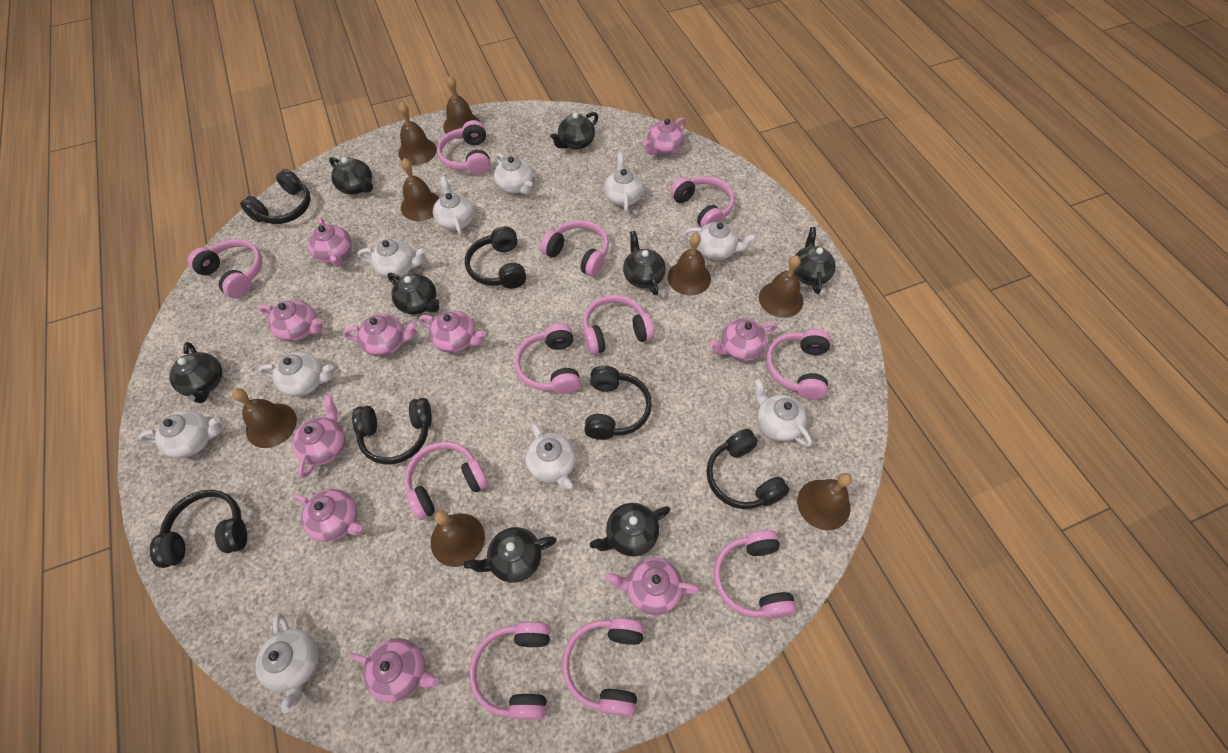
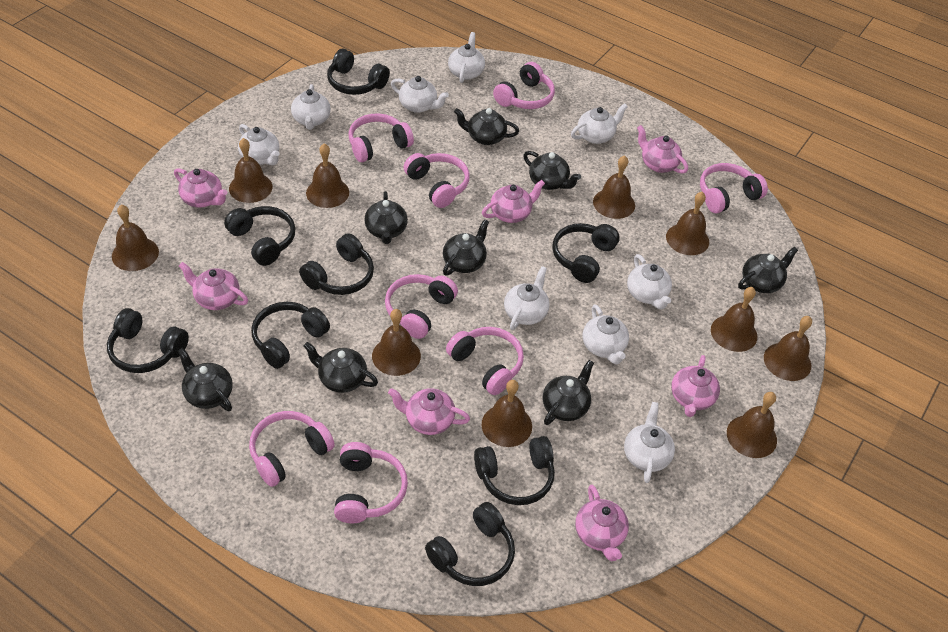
black headphones: [150,490,247,568] [240,169,311,224] [352,398,432,465] [465,226,526,289] [584,366,652,440] [707,429,790,509] = 6 -> [107,308,189,373] [224,206,295,266] [251,302,330,369] [299,233,374,295] [327,49,390,95] [425,502,515,586] [474,436,555,505] [552,223,620,283] = 8
brown bell: [232,388,297,448] [398,102,437,165] [401,158,439,221] [431,510,485,567] [443,76,480,139] [668,233,711,295] [759,256,803,318] [797,473,852,530] = 8 -> [112,205,159,271] [229,138,272,203] [306,144,349,208] [372,309,421,376] [482,380,532,447] [593,155,635,219] [666,192,709,255] [711,287,757,352] [727,392,777,458] [764,316,812,381] = 10
pink headphones: [188,239,262,298] [405,441,488,520] [437,120,491,175] [469,622,551,719] [515,324,581,394] [540,220,609,277] [562,618,644,717] [583,295,654,355] [670,176,735,228] [714,530,797,619] [766,329,830,400] = 11 -> [249,411,335,487] [334,442,408,523] [348,113,414,162] [385,274,458,339] [404,153,470,208] [446,327,524,395] [493,62,555,109] [700,163,768,213] = 8
pink teapot: [259,300,323,341] [292,395,345,478] [293,489,363,542] [308,217,352,267] [343,314,417,356] [349,638,439,703] [419,310,486,353] [606,558,700,615] [644,117,686,155] [710,318,777,361] = 10 -> [174,168,228,208] [179,262,248,310] [388,388,470,435] [482,180,545,223] [575,485,629,561] [637,125,688,174] [671,355,720,417] = 7
white teapot: [138,410,222,458] [255,613,319,713] [258,352,333,397] [358,239,426,278] [433,176,474,236] [494,153,533,195] [525,423,576,489] [604,152,643,213] [684,222,756,260] [754,378,812,447] = 10 -> [238,124,279,165] [291,84,331,130] [391,76,449,113] [448,32,485,83] [504,266,550,330] [571,103,628,144] [583,305,629,364] [624,402,675,483] [627,254,672,310] = 9

